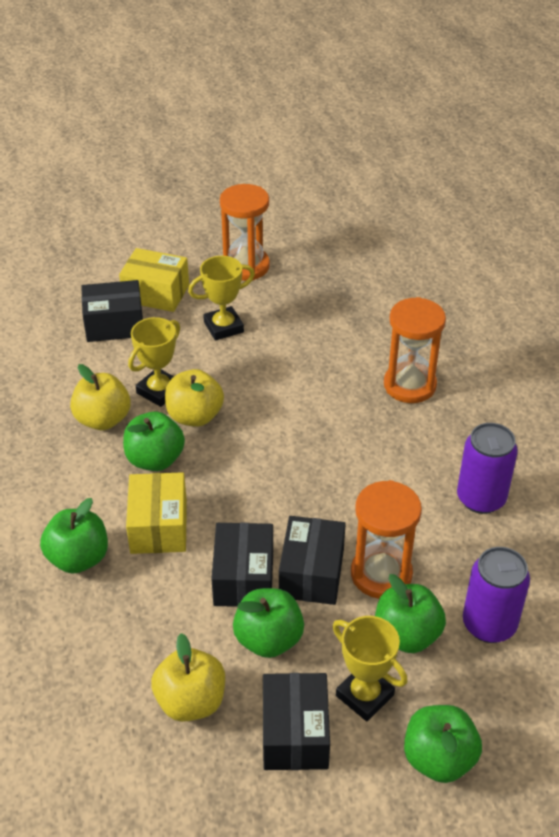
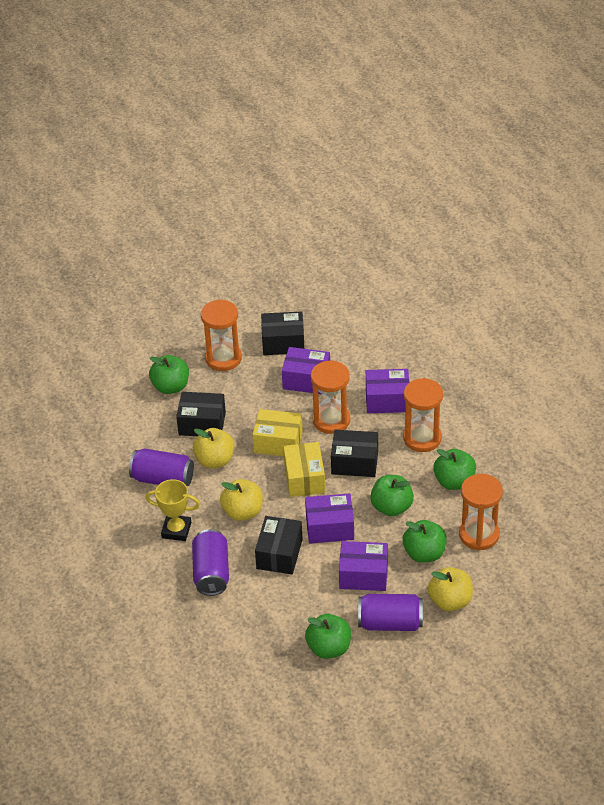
orange hourglass: [220,184,270,281] [351,480,422,599] [384,297,446,403] = 3 -> [201,299,242,371] [311,360,350,434] [403,378,443,452] [459,474,503,551] = 4
purple box: none = 0 -> [282,347,330,394] [305,493,354,544] [339,541,388,591] [366,369,410,413] = 4
purple can: [457,423,518,514] [463,547,530,643] = 2 -> [129,448,194,486] [192,529,229,596] [358,594,423,631] = 3
yellow trophy: [128,317,180,407] [188,256,255,340] [333,616,407,721] = 3 -> [146,479,200,541] = 1

